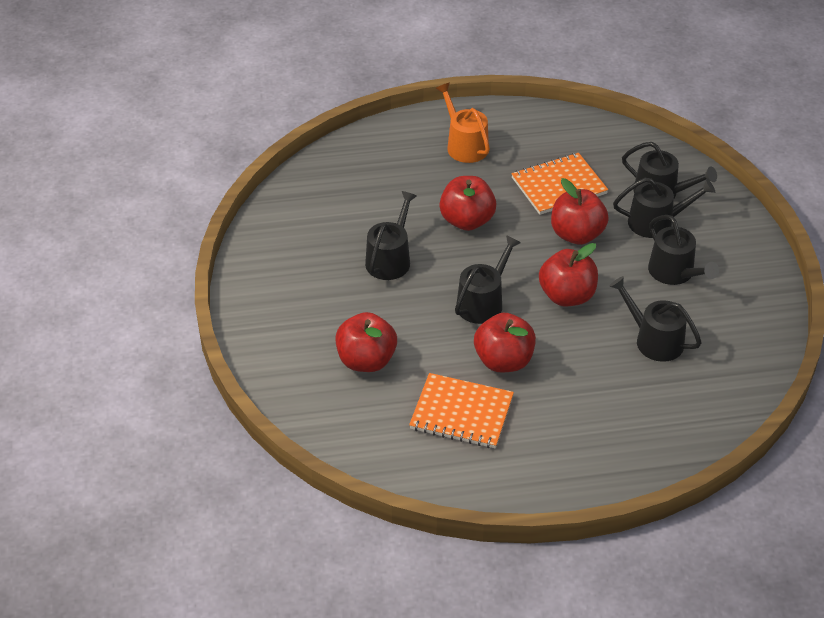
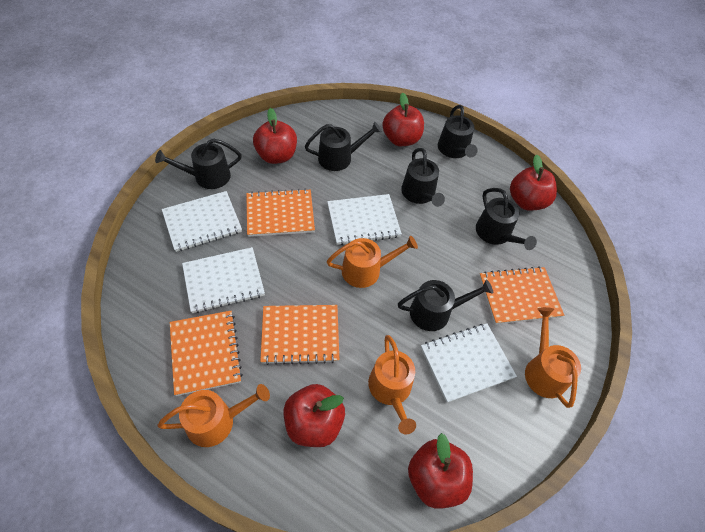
orange notebook: [409,373,514,448] [511,153,608,215] = 2 -> [170,311,243,396] [246,189,315,237] [260,305,339,365] [479,266,564,324] = 4
orange watering can: [436,83,490,163] = 1 -> [157,384,270,447] [327,236,418,288] [368,335,416,434] [525,307,581,408] = 4
white notebook: none = 0 -> [162,191,242,252] [182,247,265,313] [327,194,402,245] [421,323,517,403] = 4

